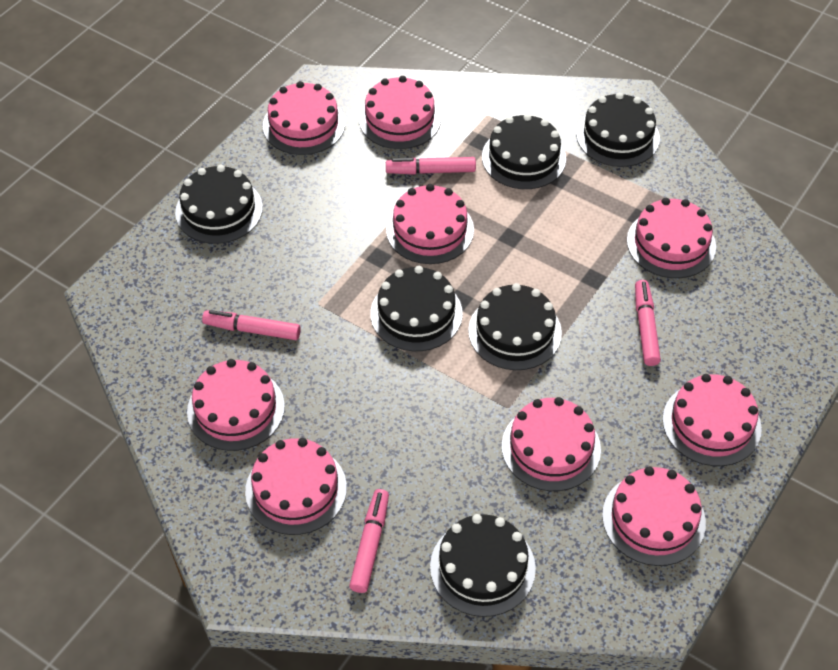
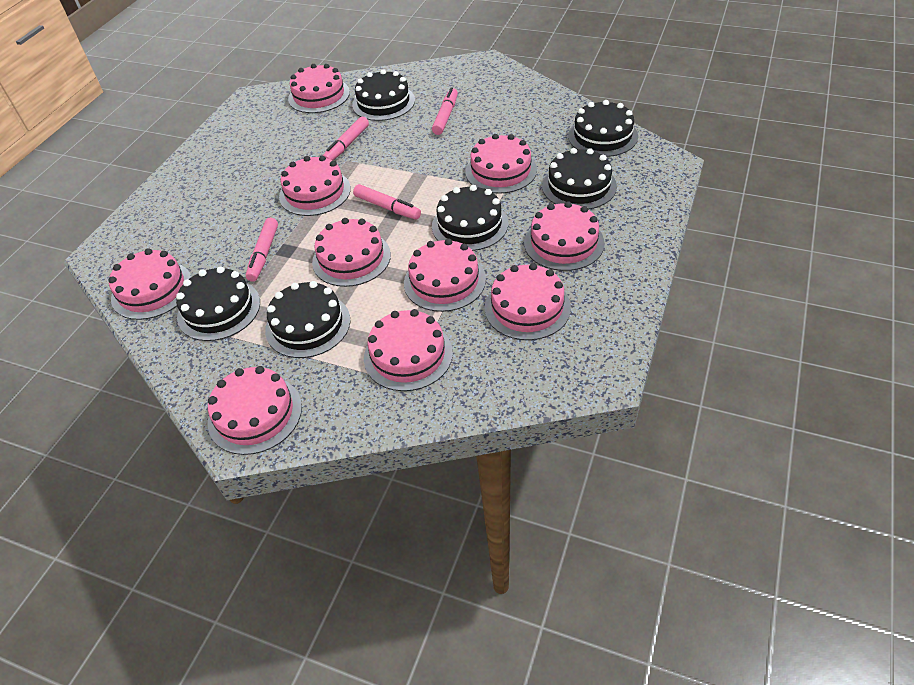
pink cake: [187,359,285,451] [245,438,347,535] [263,81,345,155] [359,76,441,149] [386,184,474,264] [502,397,601,491] [602,467,706,566] [627,198,716,278] [662,374,762,466] = 9 -> [108,248,191,320] [208,366,302,455] [279,156,351,216] [288,64,350,113] [312,218,391,287] [364,309,453,391] [404,239,486,312] [465,134,537,194] [485,263,571,340] [524,201,605,271] = 10

